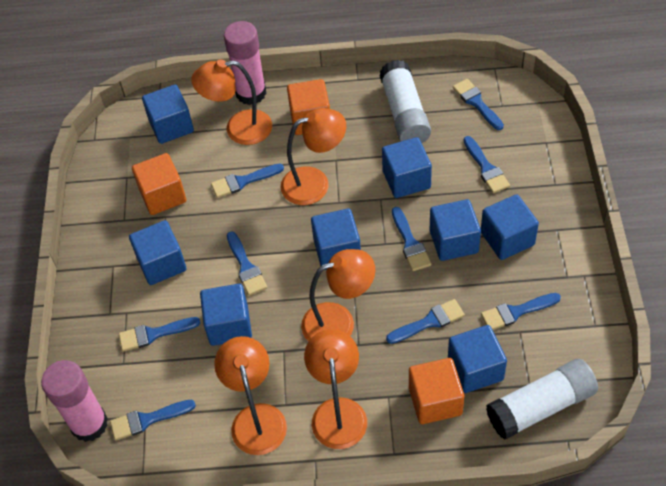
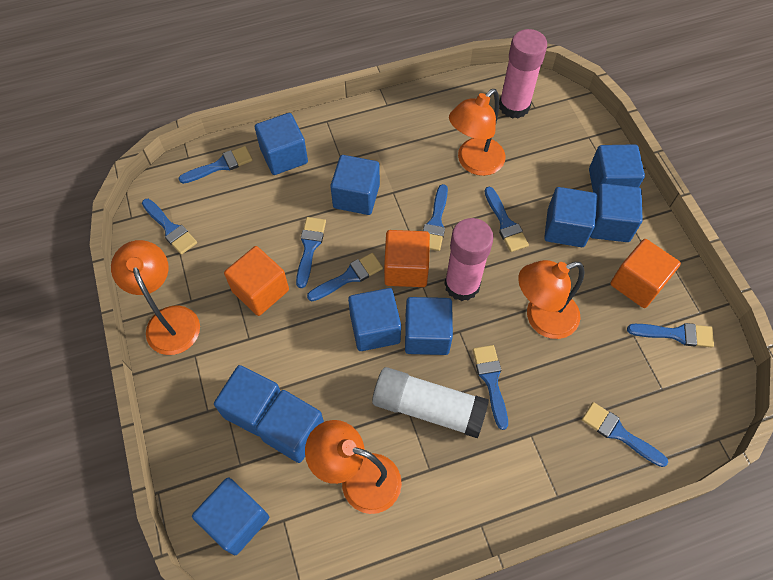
blue cube: [129,220,186,285] [142,85,194,144] [200,284,252,346] [311,209,361,270] [382,137,432,198] [430,199,481,261] [448,325,507,393] [481,194,539,260] = 8 -> [192,478,269,555] [214,365,280,436] [255,113,308,175] [256,390,324,463] [330,155,380,215] [348,288,401,351] [405,297,453,355] [544,187,597,247] [589,144,645,193] [590,183,643,242] = 10
orange lamp: [191,59,272,145] [214,336,287,455] [281,108,346,205] [301,249,375,342] [304,329,367,449] = 5 -> [111,240,200,355] [305,420,402,514] [449,89,506,176] [518,260,584,339] = 4
white glue stick: [379,60,431,143] [486,359,598,440] = 2 -> [372,367,489,438] = 1

